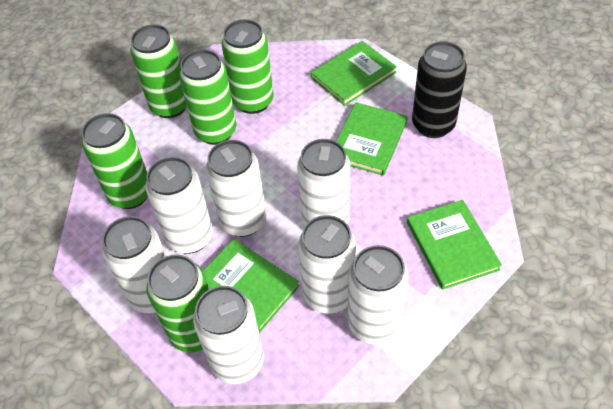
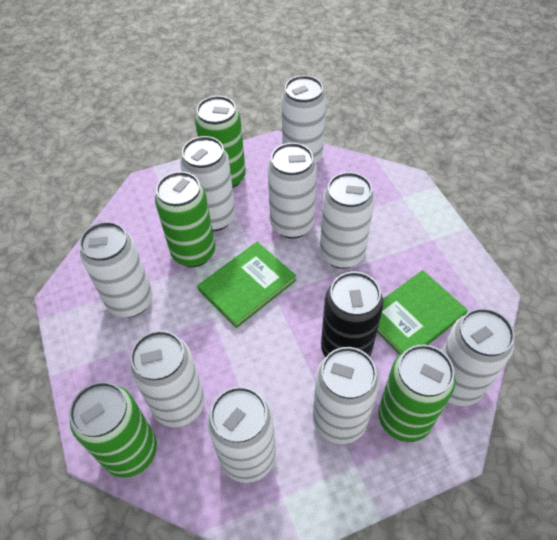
green book: [203,239,300,333] [311,41,397,106] [336,102,408,176] [407,200,502,290] = 4 -> [197,242,296,328] [377,270,468,355] = 2
green can: [81,113,148,209] [130,24,187,118] [146,255,209,352] [179,50,236,145] [222,19,274,114] = 5 -> [69,382,157,478] [155,171,215,267] [195,96,246,188] [378,345,455,442] = 4
white can: [102,216,166,313] [146,157,213,254] [193,286,264,384] [206,140,266,237] [297,139,350,226] [298,215,356,314] [348,245,408,345] = 7 -> [80,222,153,318] [130,330,205,427] [180,136,236,231] [207,386,276,483] [267,143,317,239] [281,75,326,163] [313,347,380,444] [320,172,375,269] [442,308,515,406] = 9

